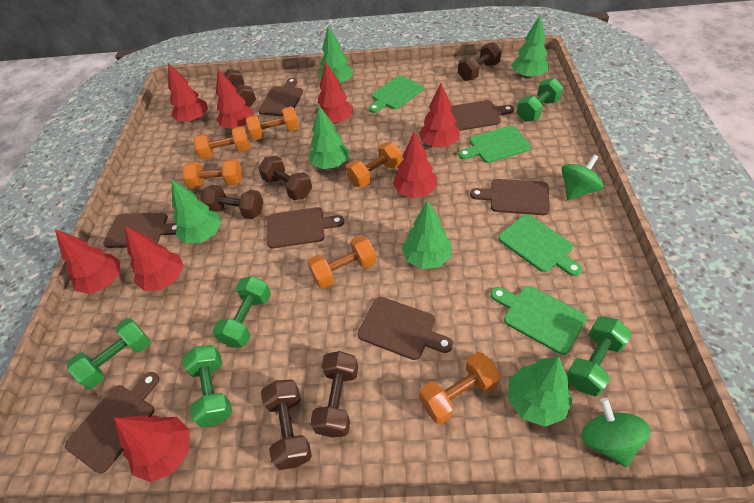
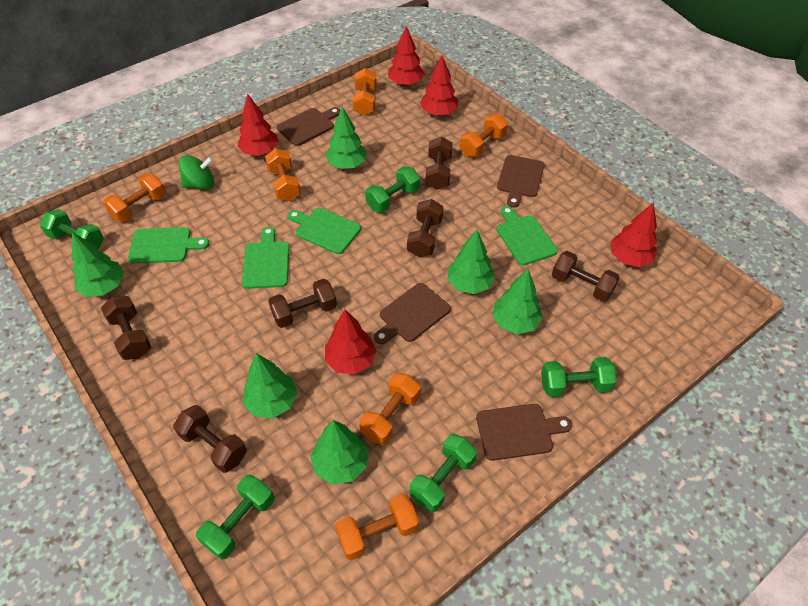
brown cutting board: [65,372,159,474] [103,213,177,248] [258,78,303,117] [267,207,344,248] [358,297,453,360] [451,100,514,131] [470,179,550,215] = 7 -> [277,107,340,146] [374,283,451,345] [476,404,572,461] [497,155,544,208] = 4
green spinning top: [561,155,604,200] [581,398,651,467] = 2 -> [179,155,214,190] = 1
red tree: [55,229,120,294] [114,415,190,482] [125,226,184,291] [168,63,208,122] [216,69,254,129] [315,62,353,124] [393,132,437,198] [419,83,460,147] = 8 -> [238,94,279,156] [325,309,376,374] [388,26,425,86] [420,56,458,116] [610,203,657,267] = 5

